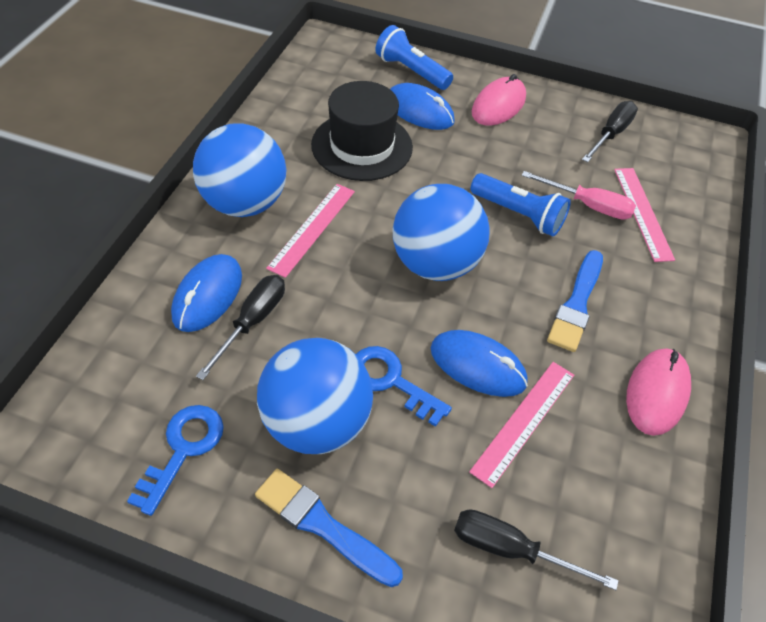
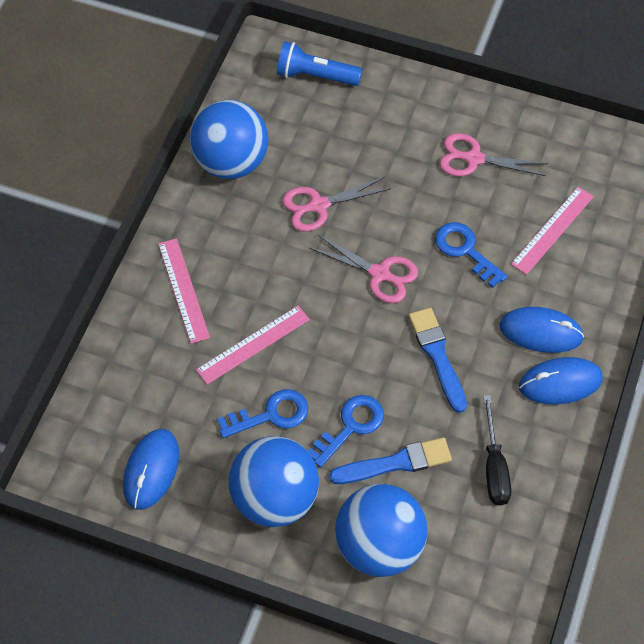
black hat: [311,81,413,181] = 1 -> none = 0
black screwdriver: [196,275,285,380] [454,509,619,590] [582,101,638,162] = 3 -> [483,395,511,506] = 1
blue flashlight: [375,25,453,90] [470,173,571,236] = 2 -> [277,41,362,86] = 1
blue key: [127,405,224,516] [356,346,452,427] = 2 -> [217,389,308,438] [308,395,384,468] [435,222,507,288] = 3
pink mouse: [472,74,526,126] [626,349,691,436] = 2 -> none = 0
pink scissors: none = 0 -> [282,177,391,232] [310,234,418,303] [439,133,548,176] = 3
pink screwdriver: [522,171,636,220] = 1 -> none = 0

